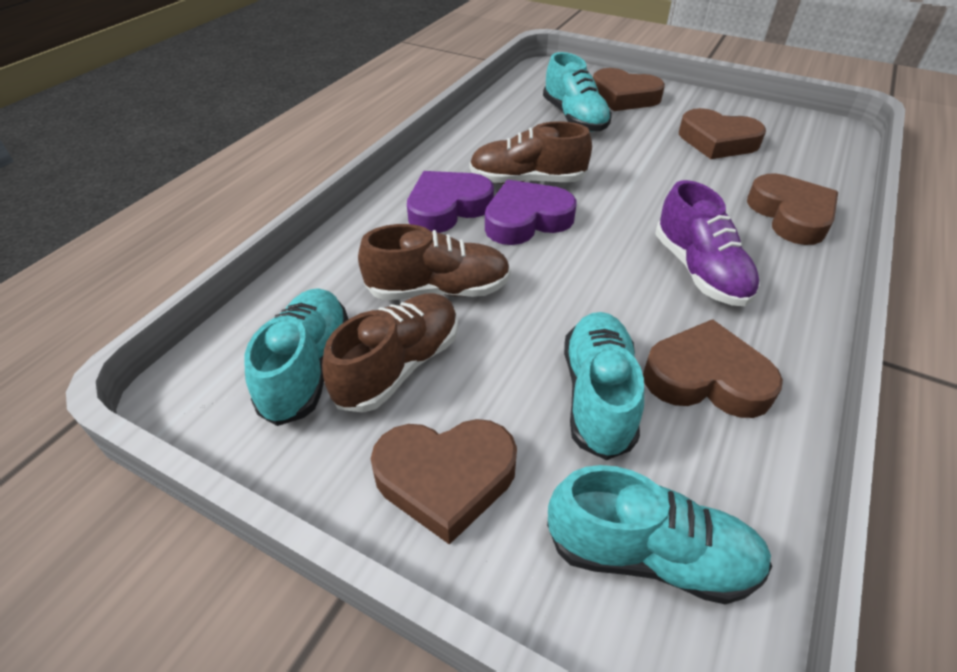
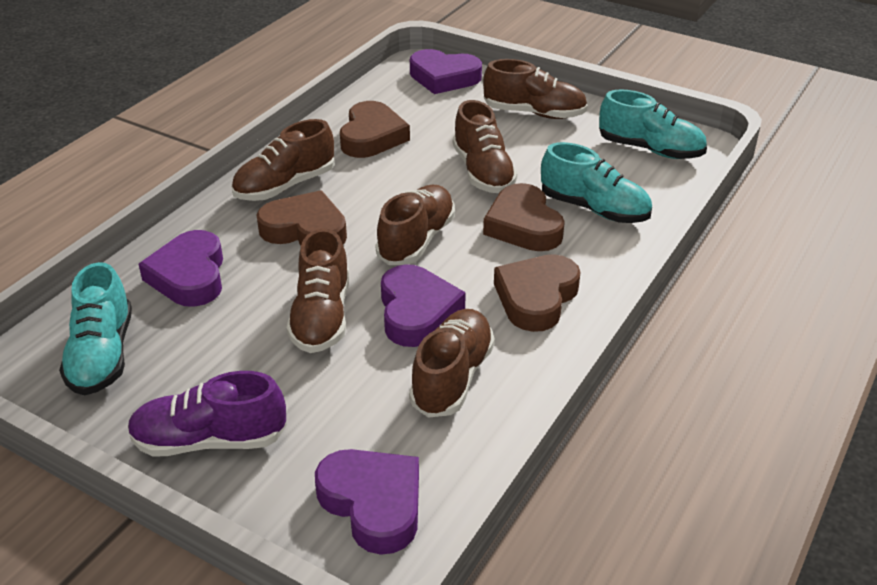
brown heart: [370,419,517,545] [593,68,665,111] [643,319,783,418] [679,108,766,159] [747,173,838,245] = 5 -> [256,190,347,246] [340,101,410,158] [483,183,565,251] [494,254,581,332] = 4
brown shoe: [322,293,458,413] [358,224,511,300] [470,121,592,184] = 3 -> [231,119,335,201] [287,228,349,353] [375,185,455,265] [409,309,495,418] [453,100,518,193] [483,59,588,119] = 6
purple heart: [407,171,494,233] [485,180,577,245] = 2 -> [138,230,223,307] [315,449,419,555] [381,264,466,347] [410,49,482,94] = 4
turquoise shoe: [244,288,348,426] [543,52,612,132] [547,465,772,604] [564,312,644,460] = 4 -> [59,262,132,395] [541,142,652,223] [599,89,707,159] = 3

